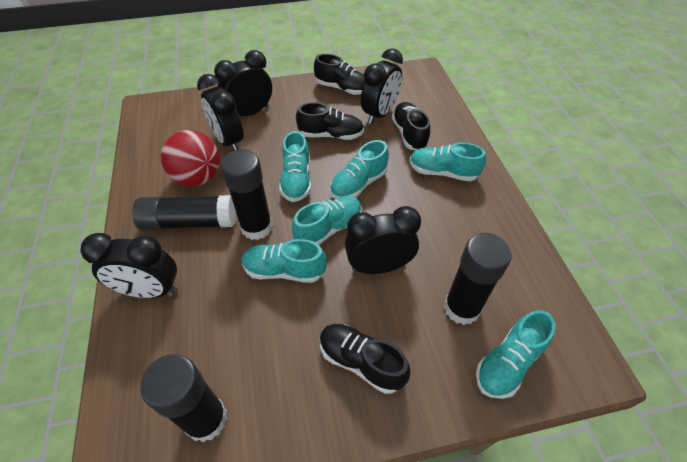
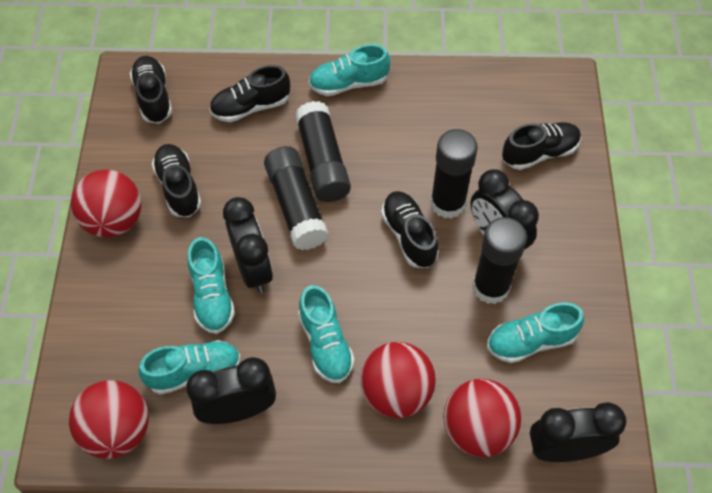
black clock: [80,233,178,298] [197,74,244,151] [214,50,272,116] [345,206,421,274] [361,48,403,124] = 5 -> [186,357,276,424] [223,197,273,293] [471,169,539,250] [530,402,626,462] = 4
black shoe: [296,102,364,140] [314,54,365,95] [320,324,411,394] [392,102,430,150] = 4 -> [130,56,172,124] [152,144,202,217] [209,65,290,122] [381,191,439,268] [502,122,581,170] = 5
red ball: [161,130,220,186] = 1 -> [69,380,149,459] [71,169,141,238] [360,342,436,418] [443,379,521,457] = 4
turquoise shoe: [242,239,327,283] [279,131,311,202] [292,196,362,245] [330,140,389,199] [409,142,486,181] [476,310,556,399] = 6 -> [138,340,241,395] [187,237,235,334] [298,285,355,383] [309,44,390,96] [487,303,584,363] = 5

